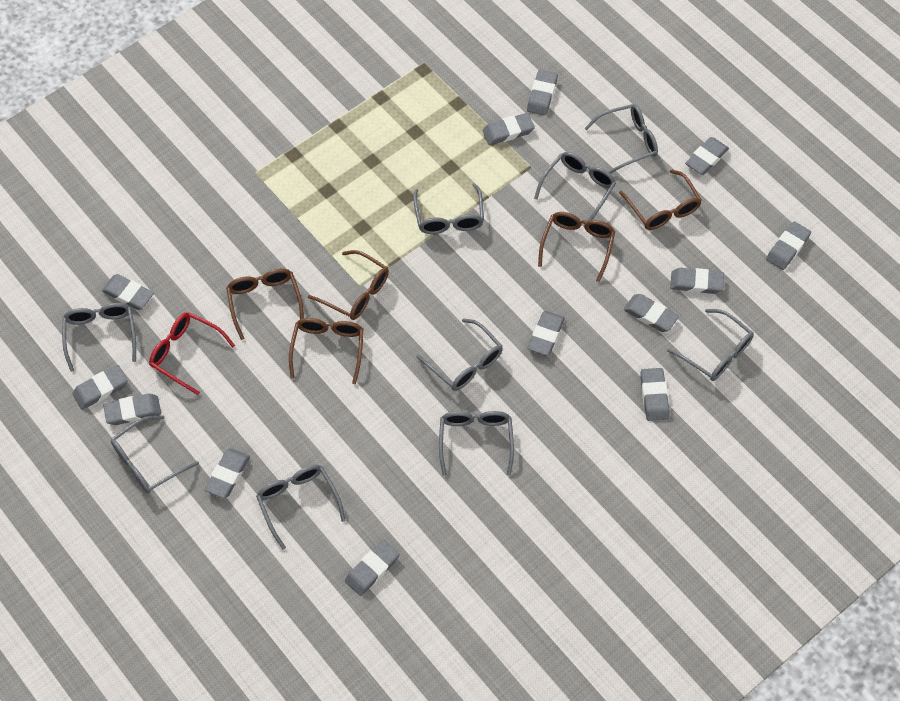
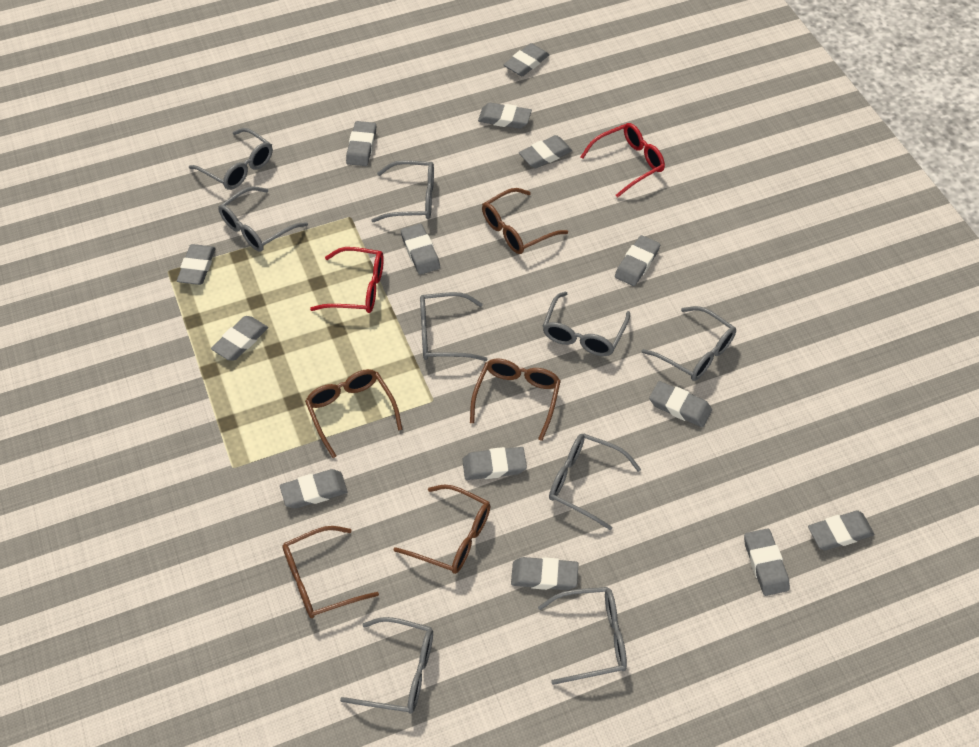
grey eraser: [72,365,128,410] [102,274,154,310] [103,394,161,425] [204,448,250,499] [345,540,400,596] [483,113,535,145] [527,70,558,116] [528,311,565,356] [624,294,679,332] [641,368,669,421] [670,268,724,294] [685,137,729,175] [766,221,811,270] = 13 -> [177,244,216,285] [211,316,268,361] [280,469,348,509] [346,121,376,166] [401,224,440,275] [462,447,527,480] [478,103,532,129] [504,43,549,76] [511,557,578,590] [519,135,572,168] [615,235,660,286] [649,381,712,427] [744,528,790,596] [808,511,874,550] = 14
red glasses: [149,312,235,395] = 1 -> [310,247,384,313] [580,123,665,198] = 2

